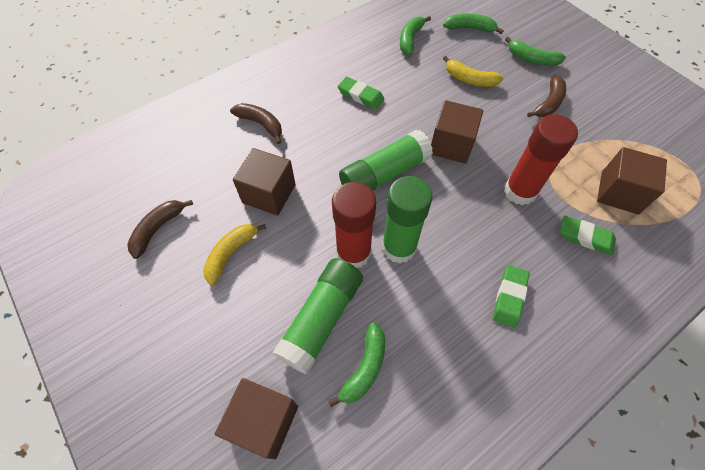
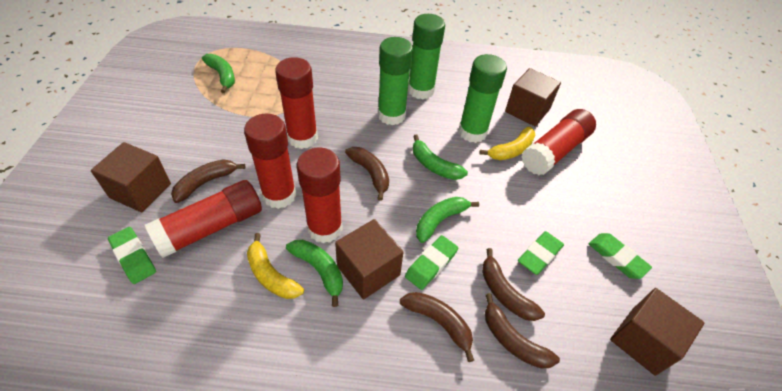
brown banana: [127,200,193,259] [230,103,282,144] [527,75,566,117] = 3 -> [171,159,245,203] [345,147,389,201] [400,292,474,362] [482,248,545,321] [485,293,560,369] = 5
green eraser: [338,77,385,110] [493,265,530,328] [560,216,616,255] = 3 -> [108,227,156,284] [405,235,458,290] [518,231,564,275] [589,233,652,279] = 4
red glue stick: [332,182,376,268] [504,114,578,205] = 2 -> [145,180,262,258] [244,113,296,209] [275,57,318,149] [297,147,343,243] [521,109,596,175] = 5

